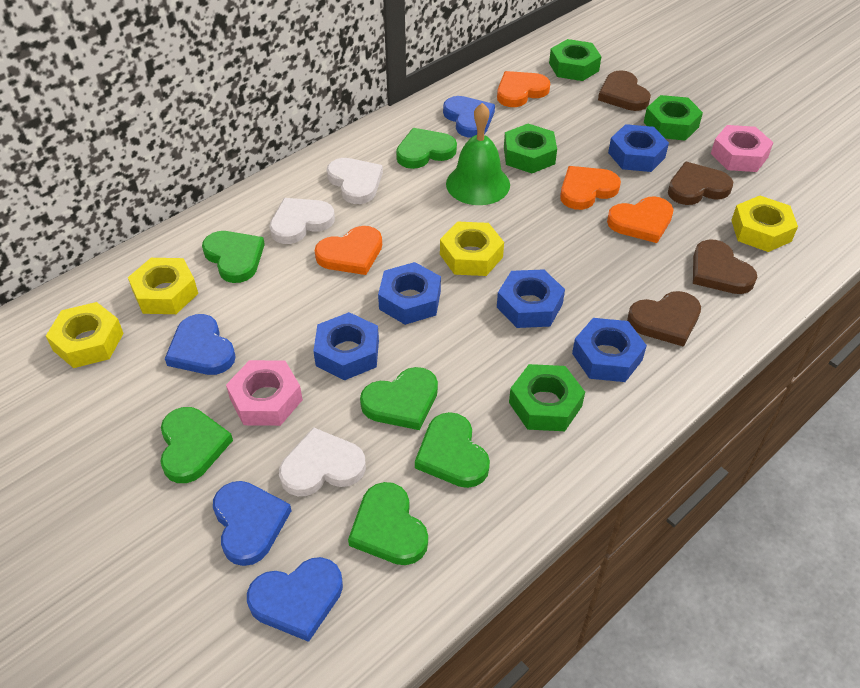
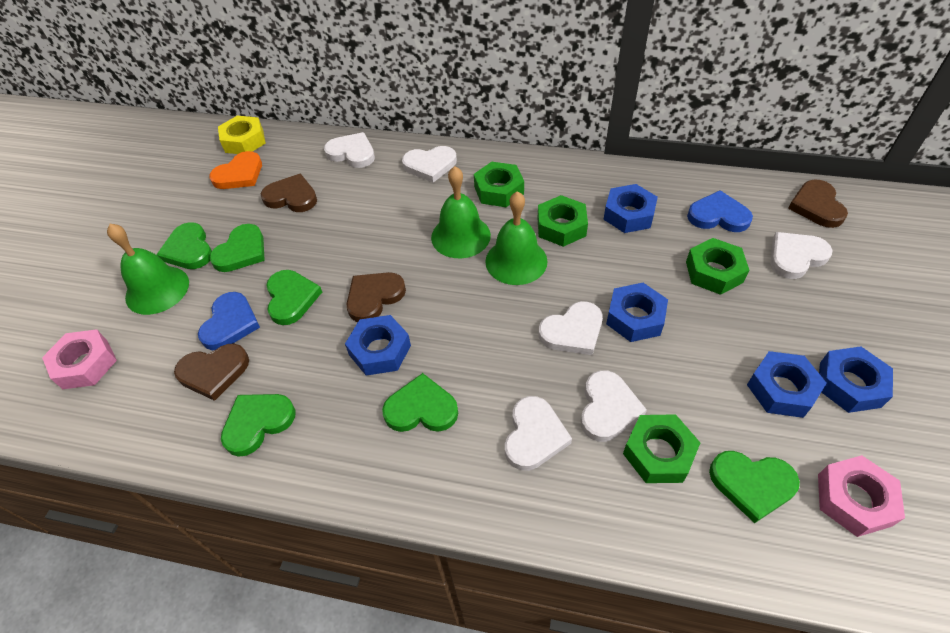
blue heart: [165,314,236,375] [213,481,292,566] [247,557,343,642] [443,96,495,138] = 4 -> [198,292,260,350] [687,190,753,232] = 2
green bell: [446,103,510,205] = 1 -> [107,224,189,315] [431,166,491,258] [485,191,548,285] = 3
orange heart: [315,226,382,275] [497,71,550,107] [560,166,621,210] [607,196,674,243] = 4 -> [209,151,262,189] = 1
white heart: [269,198,335,244] [279,427,366,496] [327,158,383,204] = 3 -> [324,132,375,168] [402,146,457,183] [505,396,572,471] [539,301,603,355] [580,370,647,442] [770,232,833,279] = 6
yellow nut: [46,302,124,368] [128,258,198,314] [440,222,504,276] [731,196,798,252] = 4 -> [218,116,266,154] = 1

